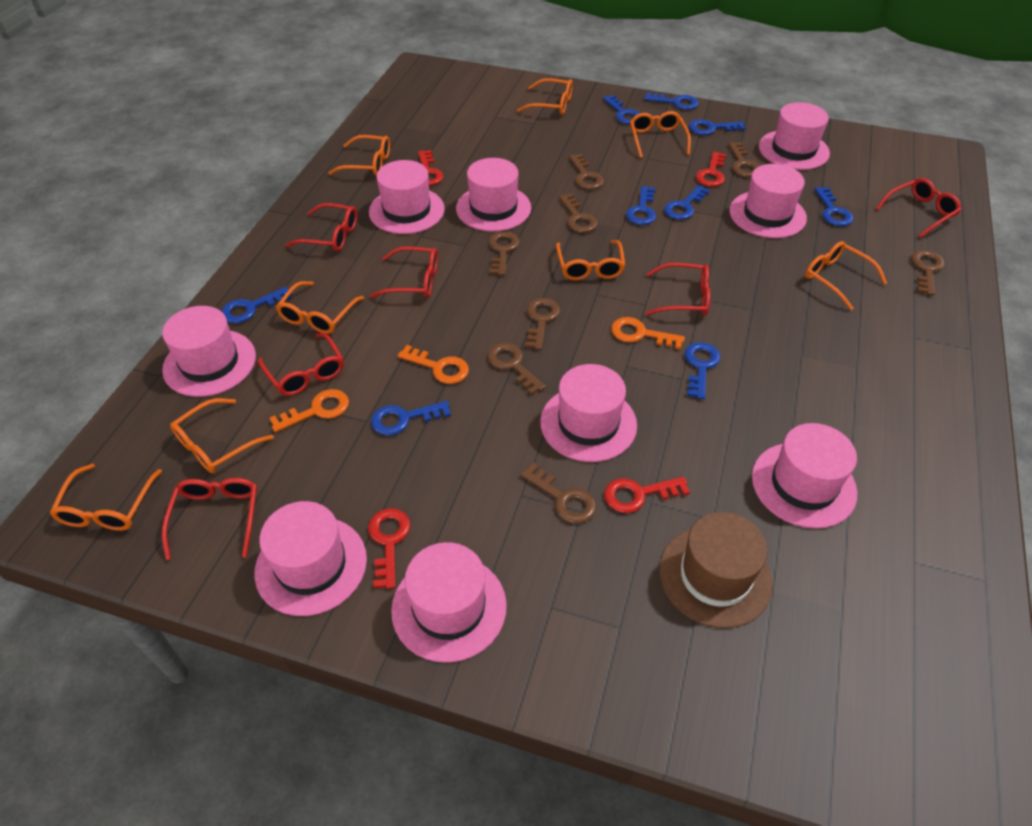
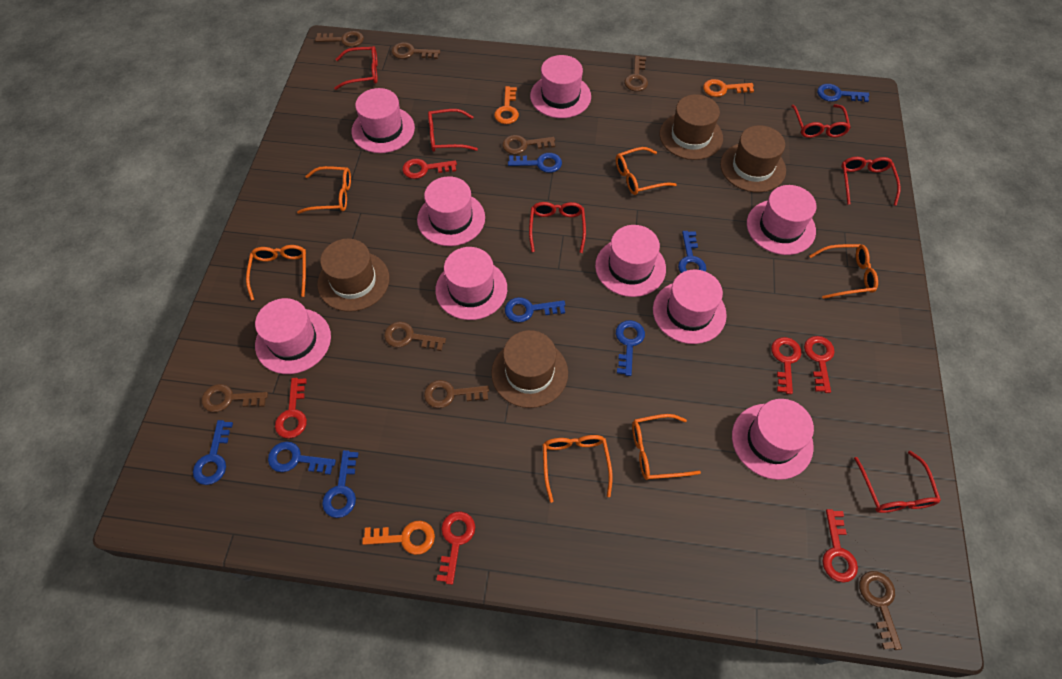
blue key: [221,287,292,323] [371,401,451,436] [603,95,640,124] [626,186,656,225] [644,92,699,110] [664,185,710,220] [685,342,720,399] [689,119,745,135] [814,187,853,226] = 9 -> [193,420,233,485] [268,442,336,475] [322,450,359,518] [505,297,565,322] [508,153,562,173] [616,320,645,376] [678,231,706,273] [817,84,869,102] = 8
brown hat: [659,512,773,628] = 1 -> [317,239,389,312] [491,330,568,408] [660,94,723,160] [720,125,786,193] = 4
orange glasses: [50,464,162,531] [170,398,274,473] [276,281,364,334] [328,135,390,176] [517,78,573,115] [556,240,625,280] [630,111,691,158] [805,241,887,311] = 8 -> [246,245,306,301] [297,166,351,214] [543,435,613,503] [616,147,677,195] [632,414,701,480] [809,244,878,299] = 6
red key: [368,508,410,589] [418,150,443,186] [604,477,690,513] [696,152,726,187] = 4 -> [275,378,307,439] [402,159,457,179] [436,511,475,585] [771,337,801,394] [804,336,835,393] [822,509,858,583] = 6

